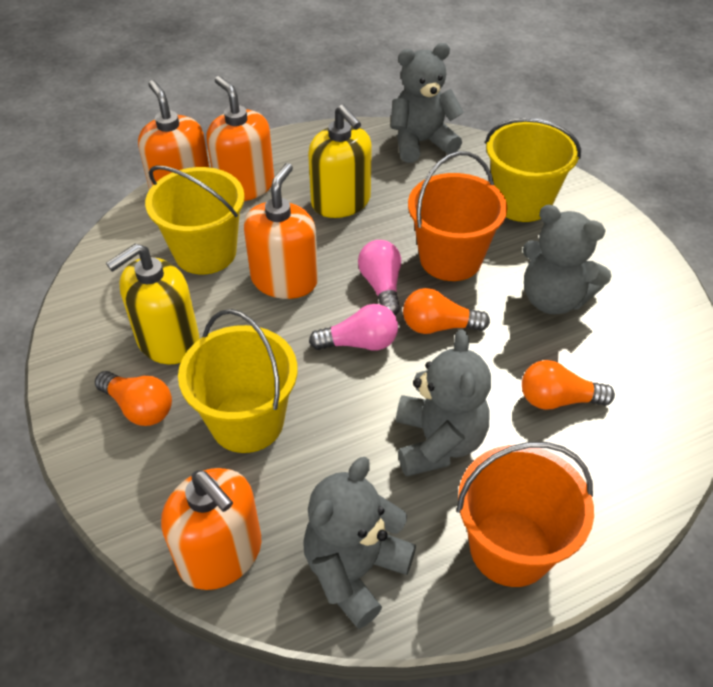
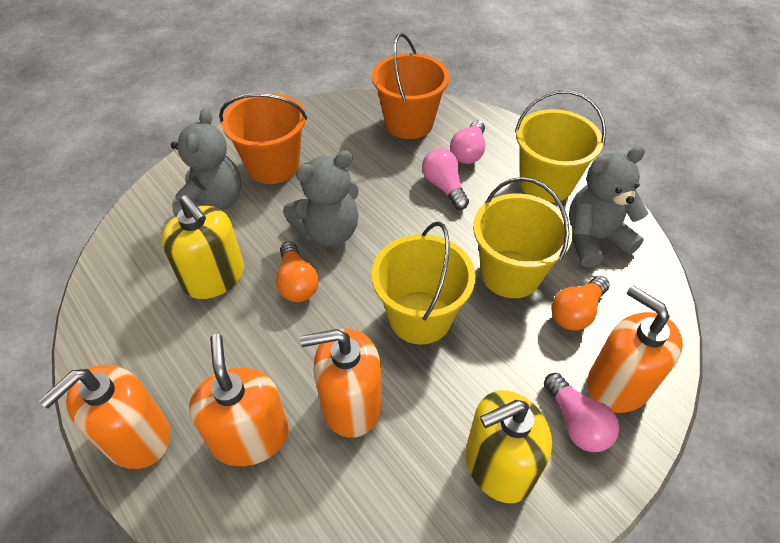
grey teddy bear: [303,457,416,629] [390,43,464,163] [396,330,491,477] [523,205,612,315] = 4 -> [171,108,241,217] [283,150,359,246] [569,146,648,267] = 3
orange light bulb: [95,371,172,426] [403,288,490,334] [522,360,615,410] = 3 -> [276,242,319,302] [551,276,610,331] = 2
pink light bulb: [309,304,398,350] [358,240,401,315] = 2 -> [422,148,469,210] [450,120,485,164] [544,373,619,452] = 3

